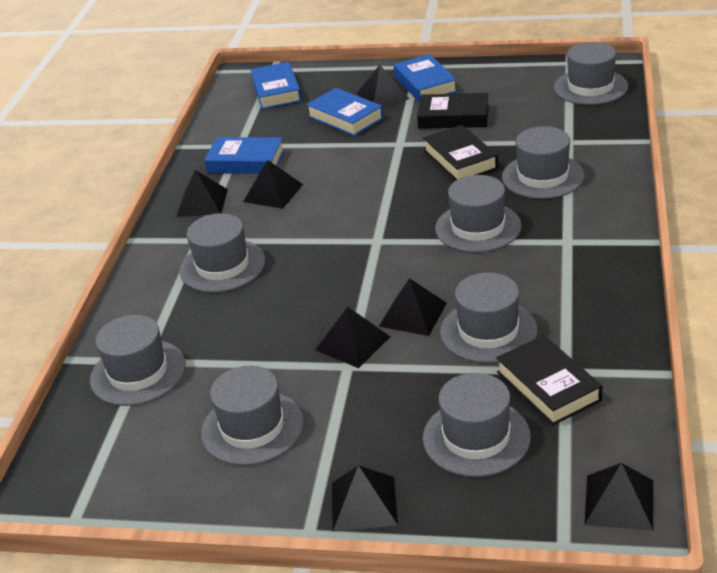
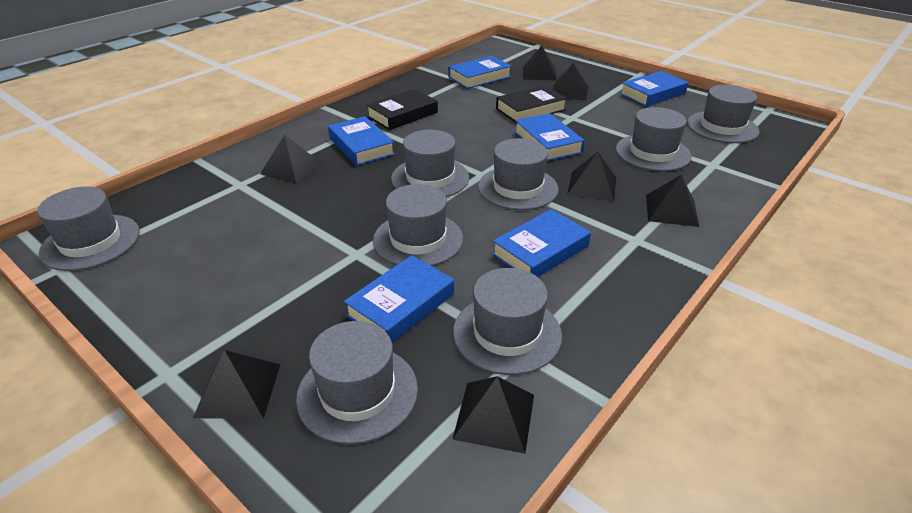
black book: [417,93,489,129] [423,125,498,180] [496,335,602,425] = 3 -> [366,89,438,130] [496,85,567,123] = 2
blue book: [204,137,284,174] [250,62,302,109] [306,88,384,136] [393,54,457,102] = 4 -> [328,116,395,166] [344,255,454,342] [448,56,512,89] [492,209,591,277] [514,113,585,161] [620,71,688,107] = 6

